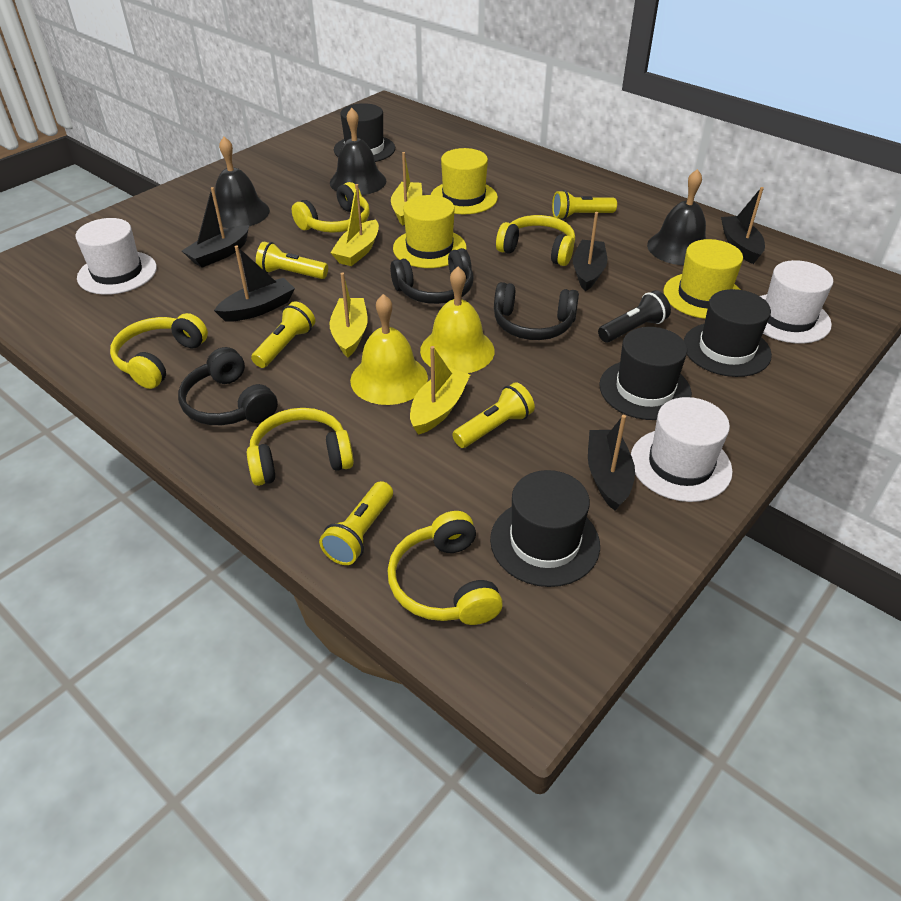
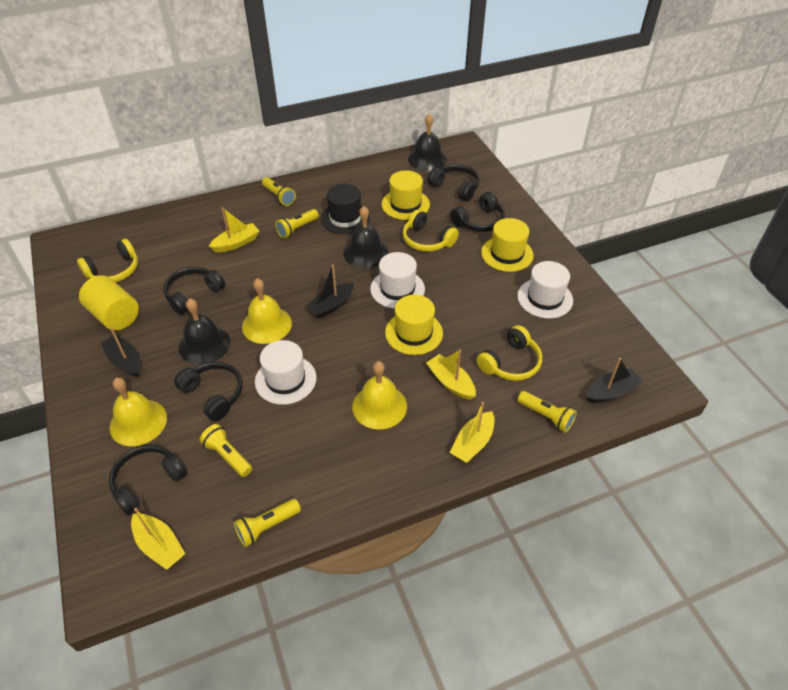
black boat: [182,187,249,268] [214,245,295,322] [573,212,607,291] [588,415,635,511] [721,187,765,264] = 5 -> [101,328,141,377] [305,265,354,319] [586,358,643,403] = 3
black flashlight: [598,290,671,342] = 1 -> none = 0
black hat: [334,103,395,162] [490,470,600,587] [599,327,692,420] [684,289,772,377] = 4 -> [321,184,370,234] = 1
black headphones: [178,347,278,425] [390,248,474,304] [494,282,579,340] = 3 -> [109,445,188,516] [163,267,225,315] [174,362,243,421] [428,164,479,201] [450,192,505,232] = 5
yellow bell: [350,294,428,405] [420,267,495,373] = 2 -> [110,377,167,446] [242,278,292,344] [352,361,407,430] = 3
yellow cylinder: none = 0 -> [79,275,139,330] = 1
yellow headphones: [110,313,208,389] [247,408,354,486] [292,182,370,233] [388,511,503,625] [496,215,575,266] = 5 -> [77,239,138,282] [403,209,459,252] [476,325,542,381] = 3

